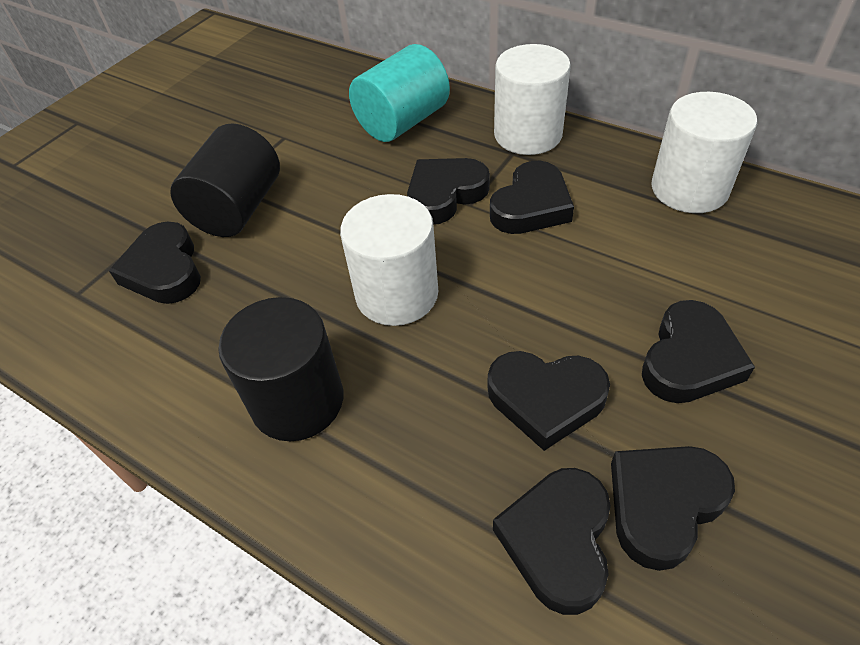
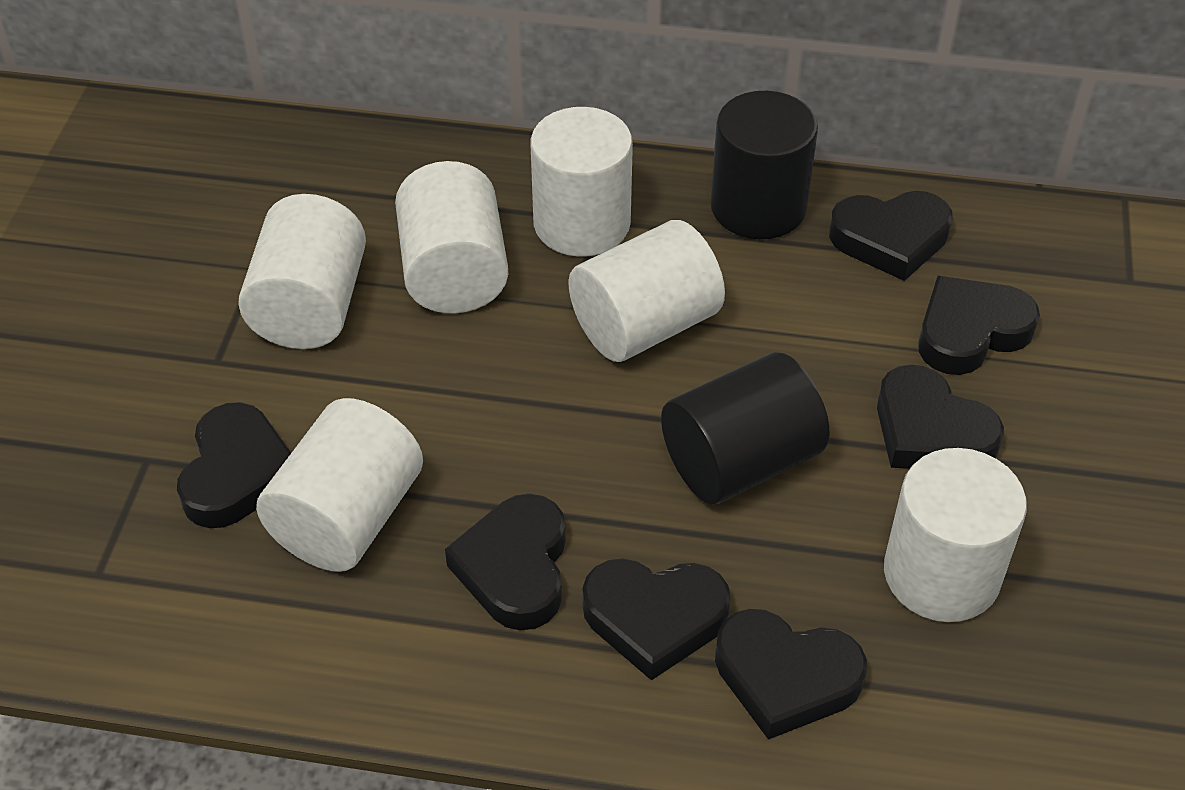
turquoise cylinder: [349,44,450,142] = 1 -> none = 0
white cylinder: [340,194,438,326] [494,44,571,155] [651,92,757,213] = 3 -> [238,194,366,349] [256,398,423,572] [395,161,508,314] [530,107,633,257] [569,220,725,362] [884,448,1027,622] = 6

